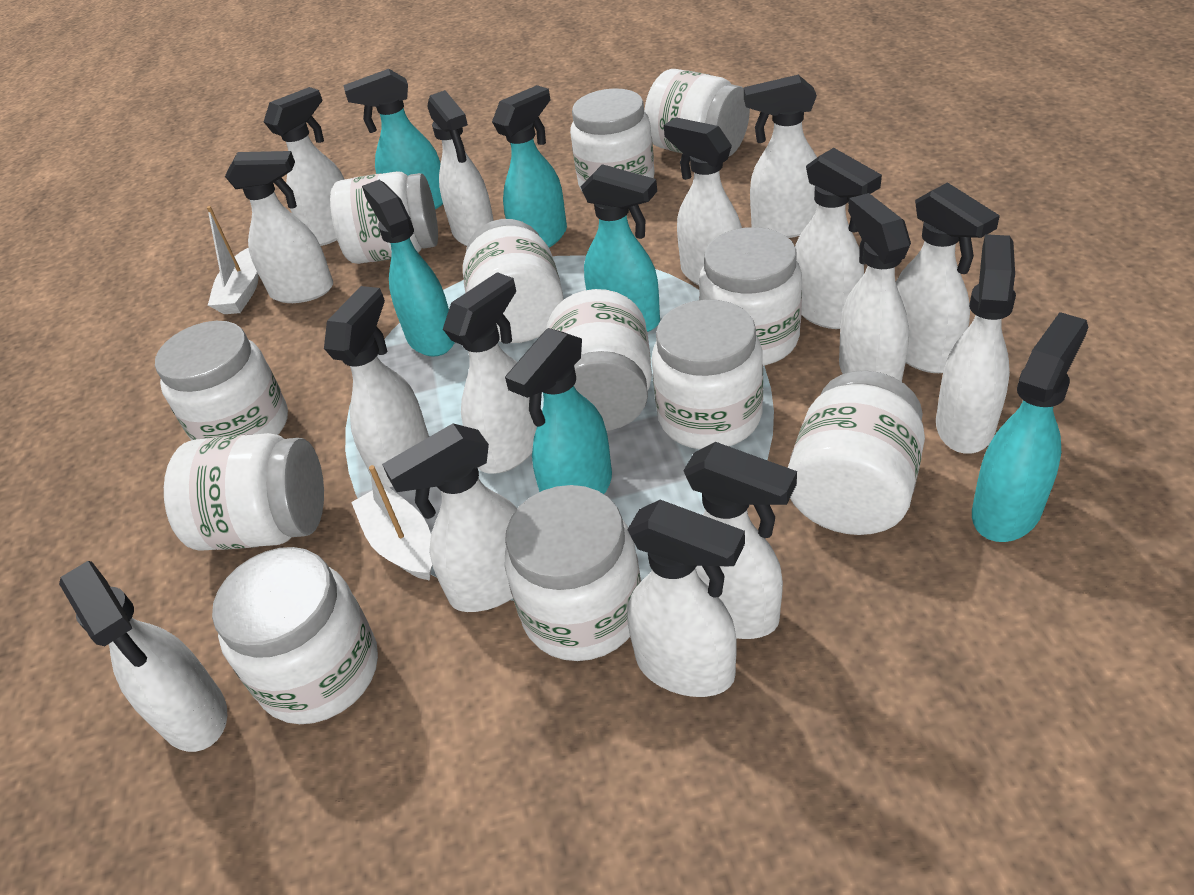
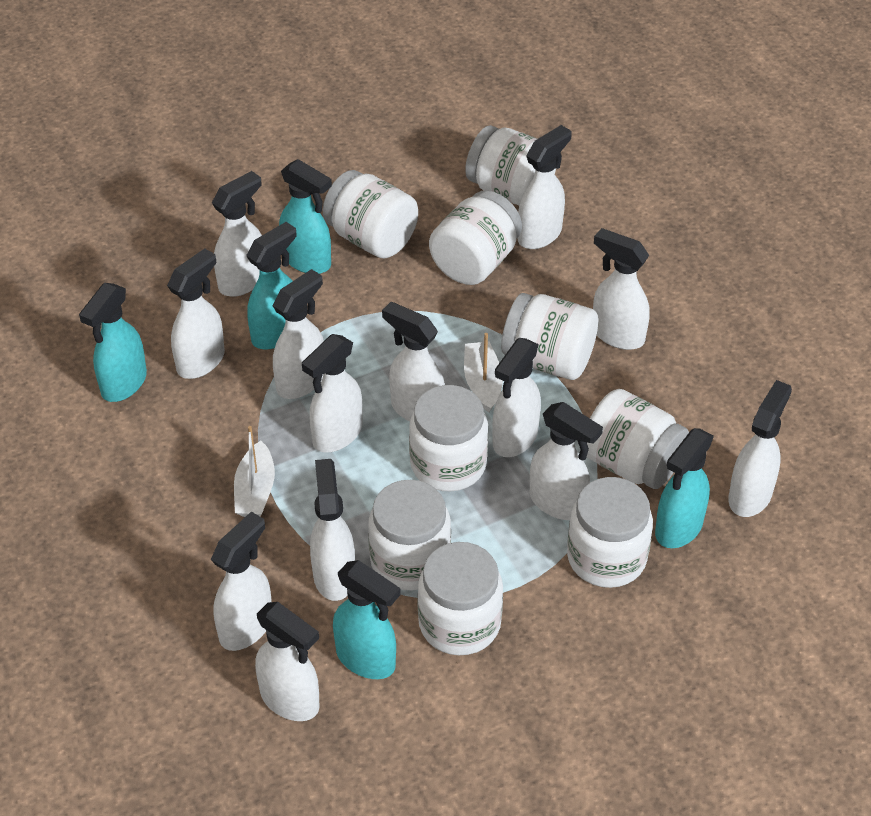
turquoise spray bottle: [344,69,443,209] [362,180,455,357] [492,85,567,248] [505,328,612,494] [581,164,660,332] [972,312,1088,542] = 6 -> [79,283,147,402] [246,222,297,349] [279,159,332,274] [333,560,401,679] [655,428,714,548] = 5
white jar: [155,321,288,441] [164,433,324,551] [212,547,378,724] [330,171,438,264] [463,219,563,343] [504,485,641,661] [546,289,652,431] [570,88,655,191] [644,69,750,156] [652,300,763,449] [699,227,802,366] [788,371,925,535] = 12 -> [323,170,418,258] [368,480,451,590] [409,385,488,491] [417,542,503,655] [429,190,522,285] [465,125,556,205] [501,293,598,380] [567,477,653,588] [587,389,689,489] = 9
white spray bottle: [59,561,227,752] [225,151,333,303] [264,87,344,246] [324,286,429,487] [382,423,517,612] [427,90,494,246] [443,272,537,473] [627,500,745,697] [664,117,742,285] [683,442,797,639] [744,75,817,238] [795,148,882,329] [839,193,911,382] [896,182,1000,373] [936,234,1016,454] = 15 -> [167,248,225,379] [211,512,272,651] [212,171,262,297] [255,602,320,721] [272,269,324,399] [302,334,363,453] [310,459,355,601] [382,302,445,422] [492,338,541,457] [518,125,572,249] [530,402,603,520] [593,228,650,350] [728,380,792,517] = 13

